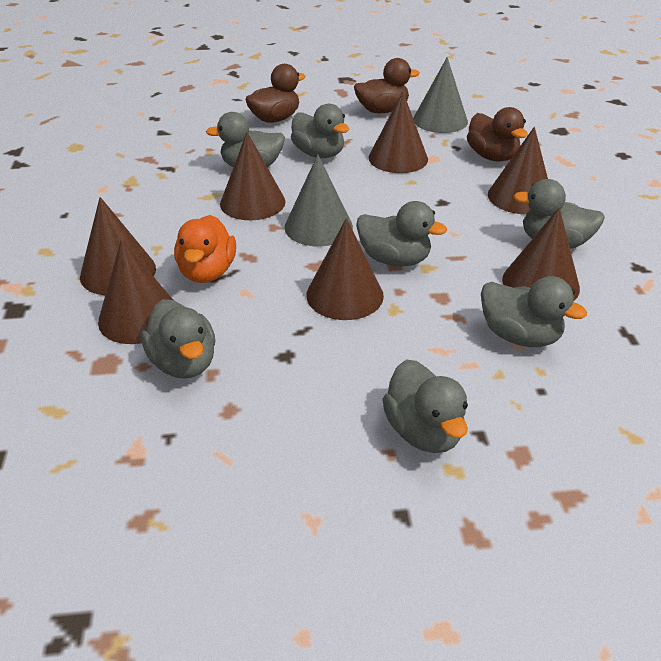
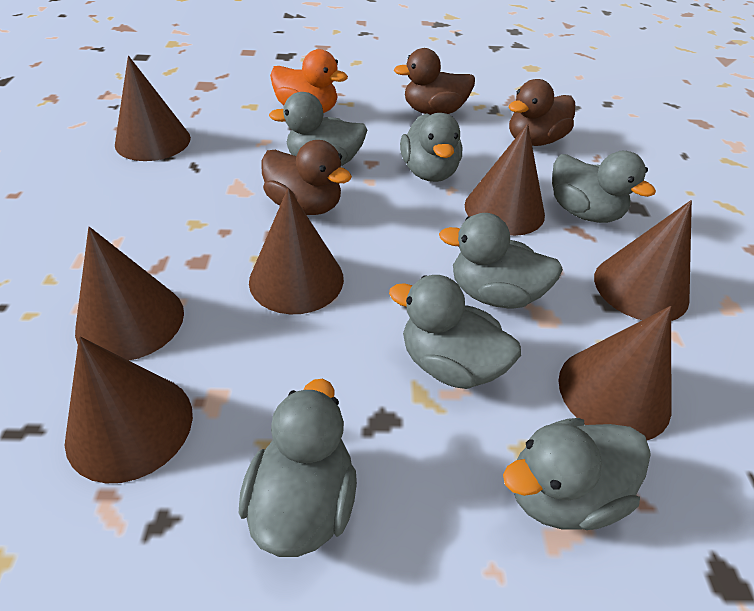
grey cone: [284,154,353,246] [413,57,468,133] = 2 -> none = 0

